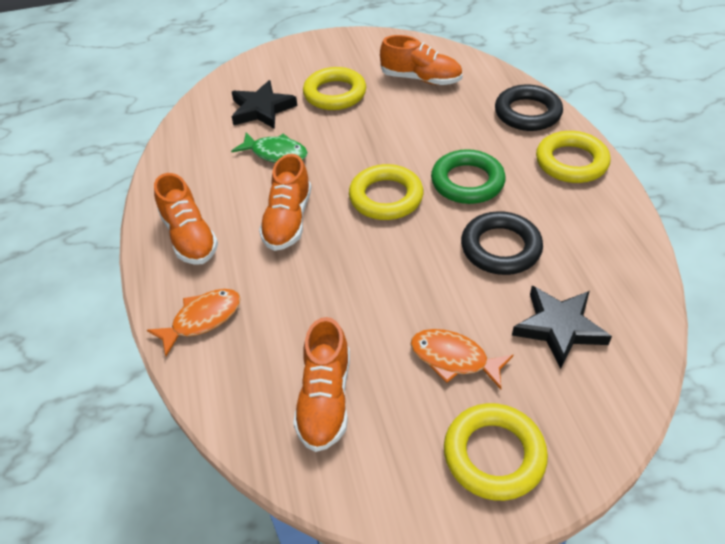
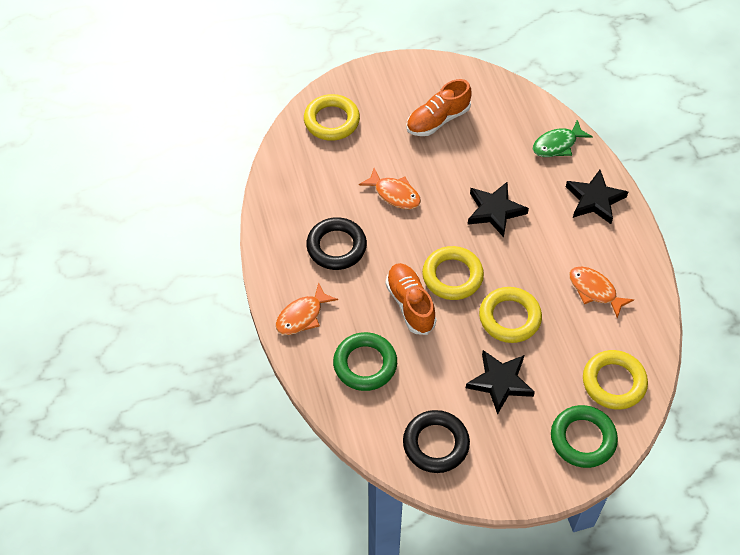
black star: [232,80,297,129] [512,286,612,369] = 2 -> [466,350,535,415] [468,182,529,237] [566,170,628,224] = 3
green ring: [431,149,506,204] = 1 -> [333,332,397,391] [551,405,618,468] = 2
orange fish: [147,289,241,356] [411,329,513,389] = 2 -> [276,282,338,335] [359,168,421,209] [569,266,634,318] = 3
orange shoe: [154,173,218,265] [259,154,311,251] [293,317,350,452] [380,35,463,85] = 4 -> [386,263,436,335] [406,79,471,136] = 2

